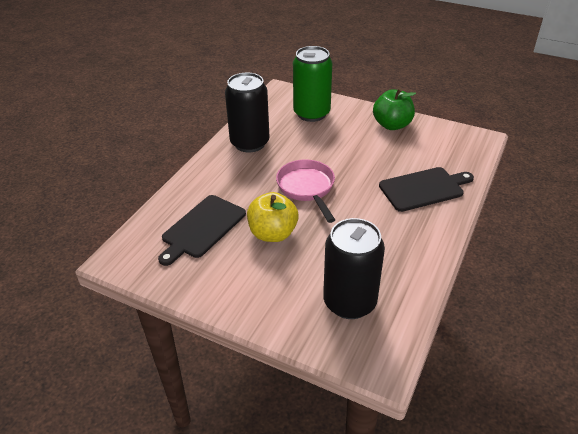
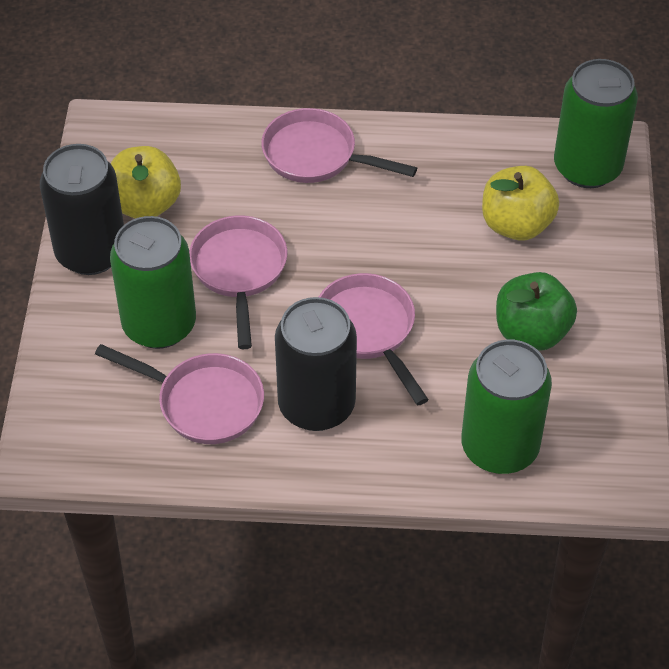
black cutting board: [158,195,246,266] [379,167,474,212] = 2 -> none = 0
green can: [293,46,332,122] = 1 -> [110,216,196,349] [461,339,552,474] [554,59,638,188] = 3
pink pan: [276,159,335,223] = 1 -> [95,344,264,444] [189,216,287,349] [261,108,417,183] [319,273,429,406] = 4
yellow apple: [247,192,299,242] = 1 -> [111,146,181,219] [482,166,559,240] = 2

